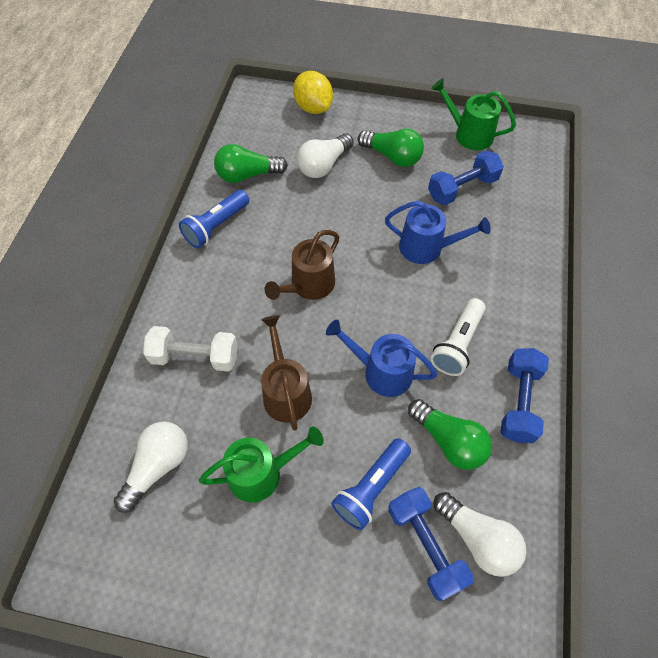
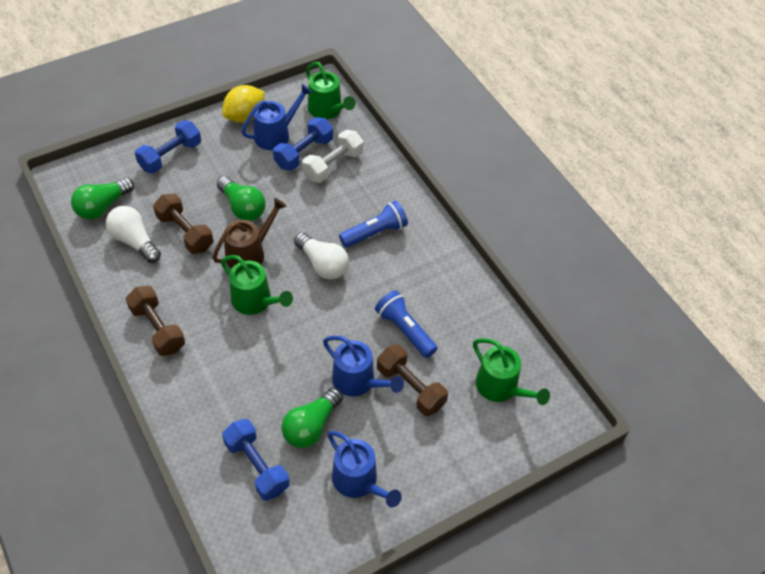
blue watering can: [326,320,437,397] [385,201,491,264] = 2 -> [241,84,313,150] [323,336,404,397] [328,431,402,507] = 3
brown dumbbell: none = 0 -> [126,286,185,356] [153,194,213,254] [377,344,448,416] = 3
brown watering can: [261,315,312,431] [265,230,339,300] = 2 -> [212,198,287,269] = 1
green watering can: [199,426,324,502] [432,78,516,150] = 2 -> [221,255,293,315] [306,62,355,119] [473,338,550,405] = 3
white flashlight: [431,298,486,376] = 1 -> none = 0
white light bulb: [114,422,188,513] [297,133,354,178] [434,492,527,577] = 3 -> [106,206,161,263] [294,232,349,279] = 2

